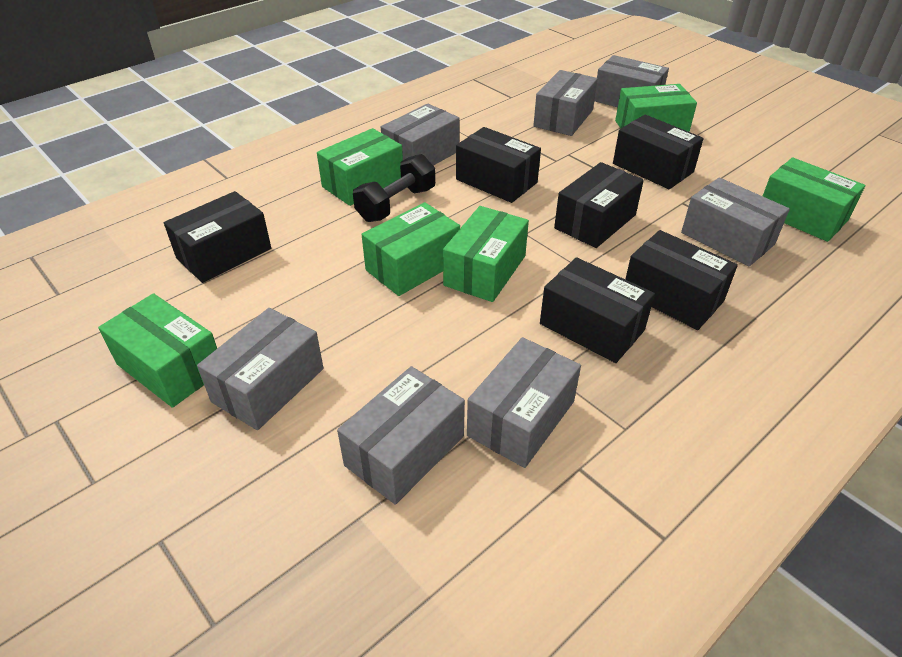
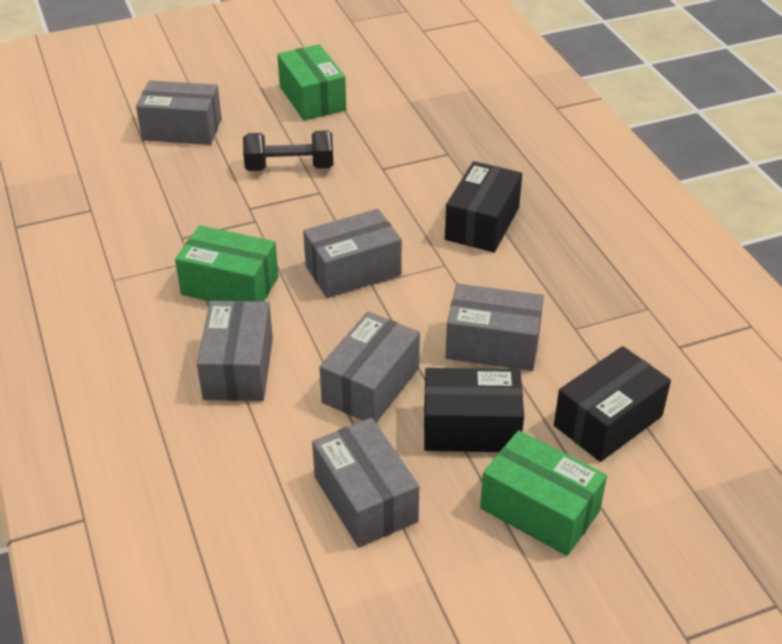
black box: [164,191,271,283] [456,127,541,203] [540,257,655,363] [554,162,644,248] [613,114,704,189] [625,230,738,330] = 6 -> [424,368,524,452] [445,161,522,252] [554,346,671,462] = 3
green box: [98,293,217,408] [317,128,403,206] [362,202,460,296] [443,206,529,302] [615,84,697,132] [763,157,865,242] = 6 -> [175,225,279,302] [277,44,346,121] [480,430,607,556] = 3
grey box: [197,308,324,430] [337,366,465,505] [381,104,460,166] [467,337,581,468] [533,70,598,136] [594,55,669,107] [681,177,790,267] = 7 -> [136,80,222,145] [197,301,273,401] [303,209,402,298] [312,418,419,547] [319,312,420,423] [445,284,544,371] = 6

